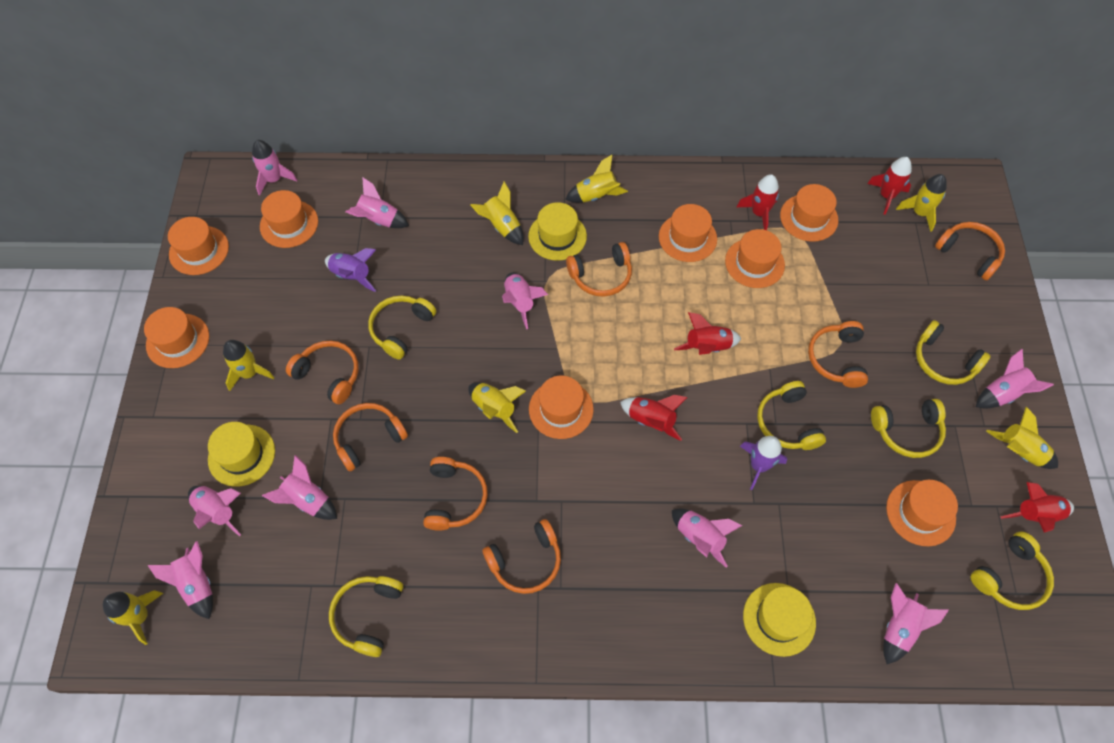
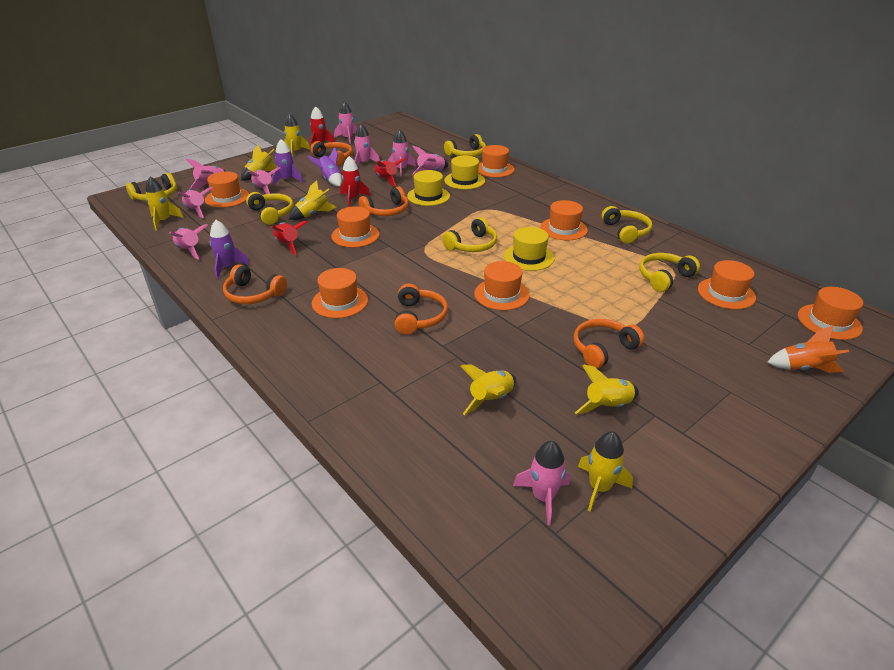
orange headphones: [286,341,359,404] [333,403,408,471] [423,457,488,531] [482,519,561,594] [566,242,632,297] [808,321,868,388] [935,222,1005,280] = 7 -> [223,264,287,304] [310,141,352,166] [358,187,409,216] [395,284,448,335] [574,319,644,369] = 5
orange rocket: none = 0 -> [767,326,849,373] = 1
purple rocket: [325,248,376,292] [740,436,787,490] = 2 -> [210,220,250,279] [272,139,303,185] [308,147,342,187] = 3
red rocket: [620,395,688,441] [674,312,741,355] [737,174,779,230] [867,157,912,215] [1000,482,1074,533] = 5 -> [271,221,308,255] [310,106,335,145] [340,156,370,207] [374,158,406,186] = 4

